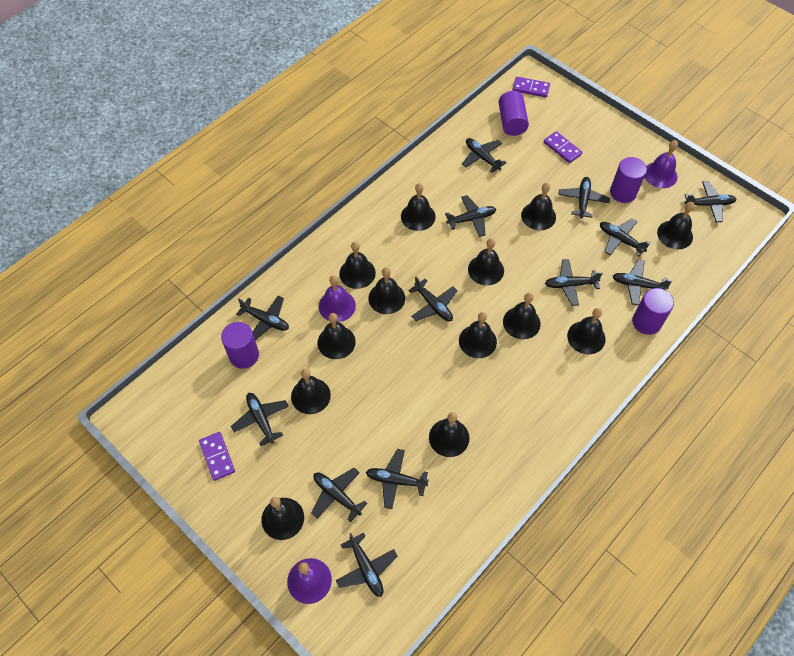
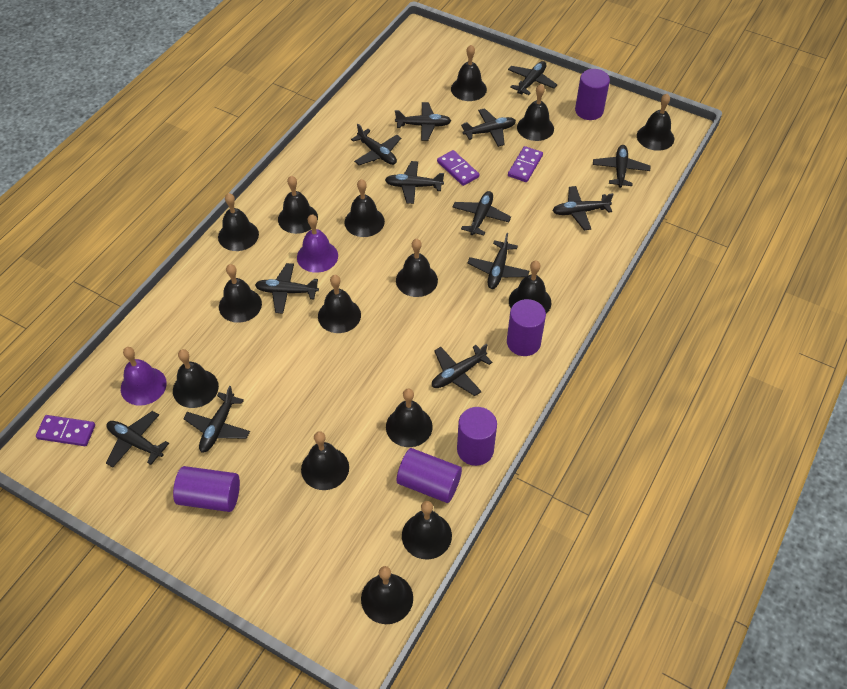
black bell: [261,497,304,540] [291,369,331,414] [317,313,356,359] [339,242,376,289] [368,267,405,314] [401,183,436,231] [429,412,469,457] [459,312,497,358] [468,238,504,286] [503,293,541,339] [521,183,556,230] [567,308,606,354] [657,202,695,249] = 13 -> [173,349,219,408] [218,193,259,251] [219,264,262,323] [278,176,318,234] [301,431,349,490] [318,275,361,333] [345,179,385,237] [361,566,413,624] [386,388,433,447] [396,239,438,297] [402,501,452,559] [451,45,487,101] [509,261,551,314] [517,84,554,141] [637,94,674,151] = 15
purple bell: [287,558,332,604] [319,275,356,322] [644,140,678,188] = 3 -> [121,347,167,406] [297,214,338,273] = 2
purple cylinder: [221,322,259,369] [498,91,529,136] [610,157,647,203] [632,288,674,335] = 4 -> [173,466,240,512] [397,448,462,503] [457,407,497,466] [507,299,546,356] [575,69,610,120] = 5

